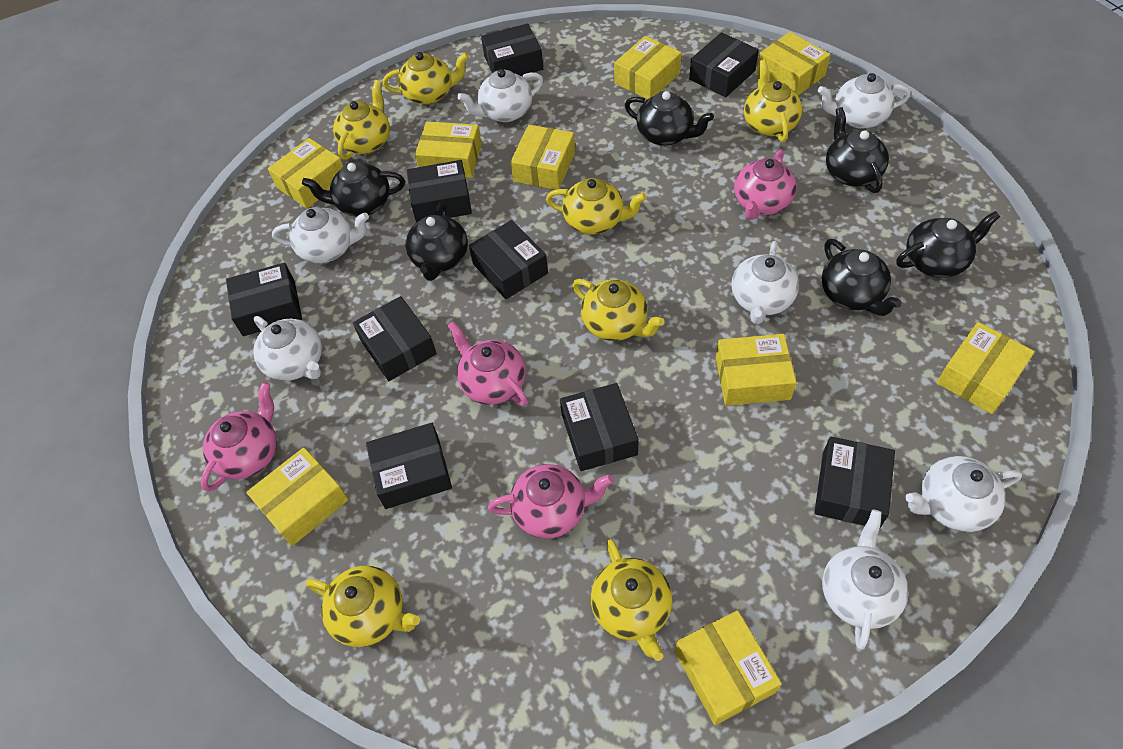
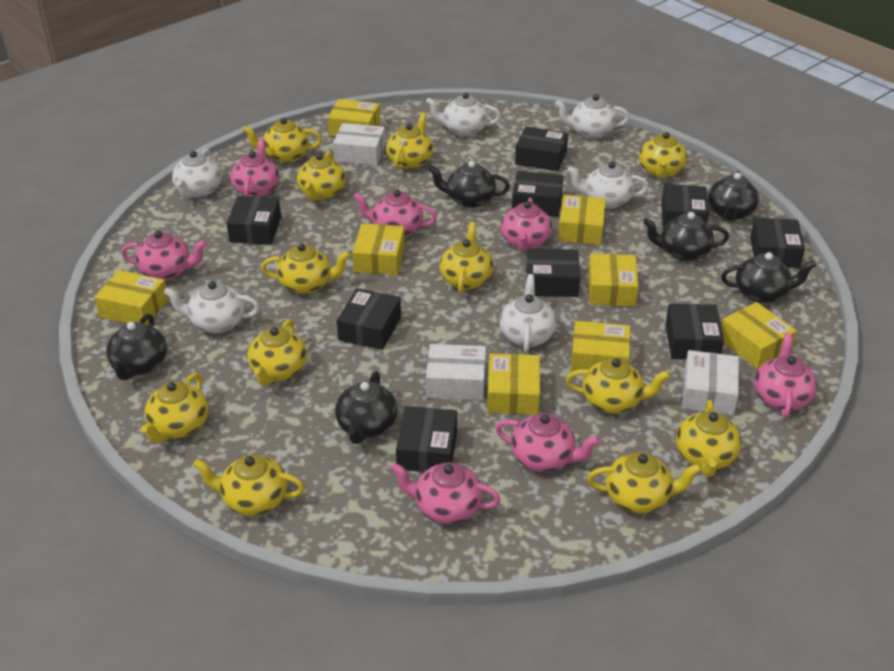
pink teapot: [201,382,277,492] [447,321,528,406] [488,464,613,539] [734,149,796,220] = 4 -> [121,231,207,281] [230,138,280,197] [353,190,437,237] [390,462,501,524] [495,413,600,472] [501,198,552,252] [754,333,817,418] = 7
white box: none = 0 -> [333,123,386,166] [426,344,486,400] [682,350,739,415] = 3
white teapot: [253,316,322,381] [272,207,369,263] [457,69,543,122] [731,241,799,324] [818,73,910,129] [822,510,908,649] [905,456,1022,532] = 7 -> [164,281,260,333] [172,149,222,198] [426,92,501,137] [499,274,557,353] [555,94,630,139] [567,161,649,209] = 6
yellow box: [246,447,348,546] [268,138,343,209] [415,121,482,178] [510,125,575,190] [614,36,681,99] [675,610,782,725] [716,334,797,406] [757,32,830,96] [937,322,1035,414] = 9 -> [94,270,168,325] [328,99,380,137] [352,223,405,275] [487,353,540,415] [558,195,606,245] [571,321,630,372] [588,253,639,307] [721,302,797,369] = 8
yellow teapot: [306,566,420,647] [333,80,390,160] [383,52,469,105] [546,178,647,235] [572,279,665,341] [591,539,672,661] [744,60,802,142] = 7 -> [141,373,208,443] [193,455,305,516] [243,118,322,163] [247,319,307,386] [261,243,351,294] [297,151,346,201] [386,112,433,170] [439,222,493,294] [566,358,670,413] [587,452,702,513] [639,131,687,178] [676,400,741,477] = 12

